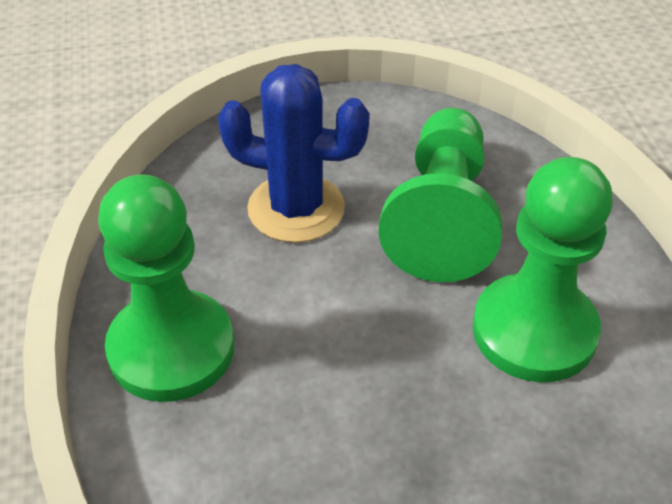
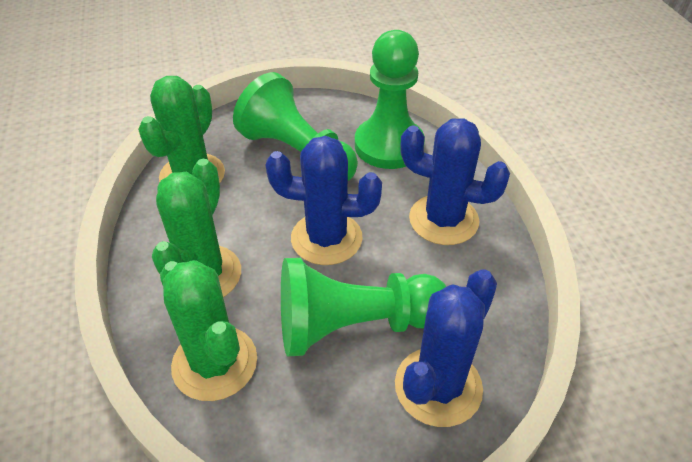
blue cactus: [218,64,370,243] = 1 -> [266,136,382,265] [395,269,497,427] [400,118,510,245] = 3
green cactus: none = 0 -> [138,76,225,183] [152,159,241,297] [160,260,257,401] = 3

